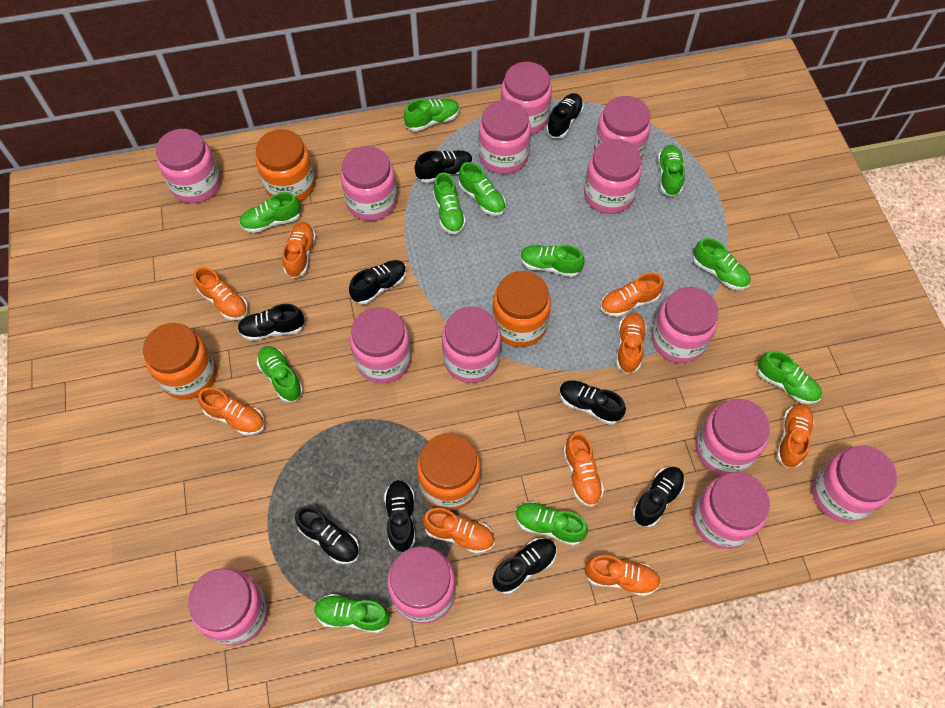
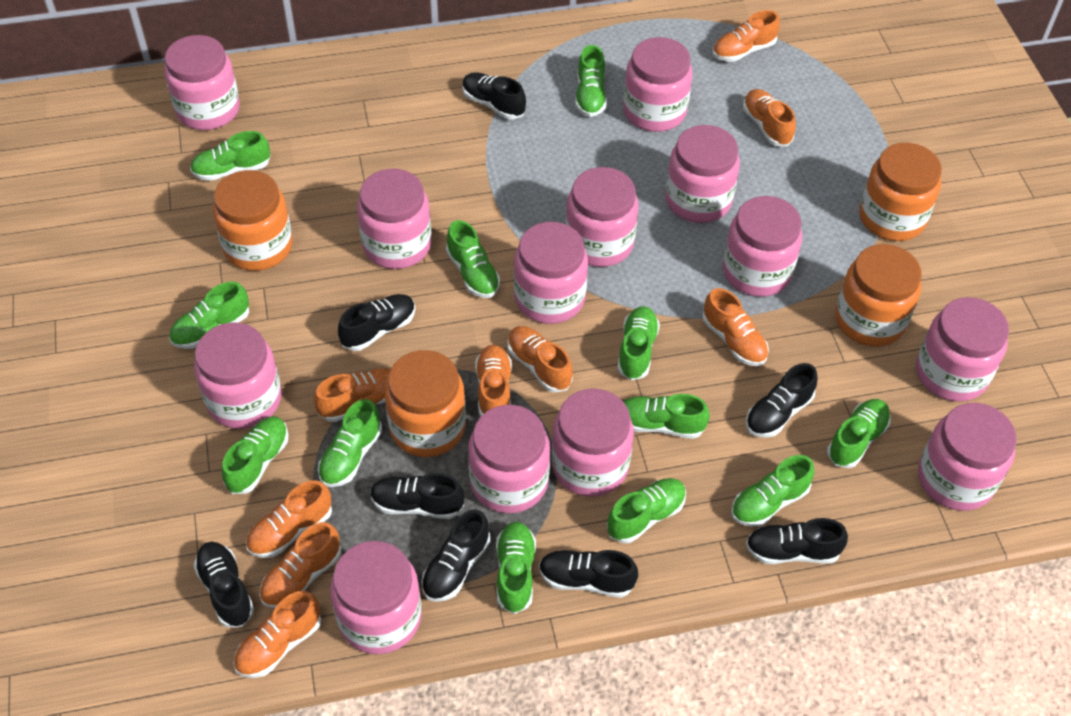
black shoe: [238,304,305,341] [295,506,359,564] [349,260,407,304] [384,480,415,553] [414,150,473,183] [492,538,557,594] [546,93,584,138] [559,380,626,425] [632,467,685,527] = 9 -> [194,542,254,627] [338,294,415,351] [370,473,464,519] [421,509,490,602] [462,72,526,119] [539,550,638,598] [746,363,818,438] [746,518,848,564] = 8
green shoe: [239,192,301,233] [257,346,303,402] [314,594,390,633] [404,99,459,131] [433,173,466,235] [459,162,506,216] [515,502,588,546] [520,245,584,277] [658,145,685,197] [693,238,751,290] [758,351,822,404] = 11 -> [169,282,249,349] [190,131,270,181] [222,416,289,494] [318,399,382,487] [446,220,500,298] [496,522,536,614] [575,45,607,117] [607,478,686,543] [617,306,660,381] [623,394,710,439] [731,455,814,527] [827,399,891,468] = 12
pink jar: [156,129,221,203] [188,568,269,646] [341,146,397,221] [350,307,412,384] [387,546,456,624] [442,307,501,383] [478,100,531,174] [500,62,552,135] [584,139,642,214] [594,96,651,159] [651,287,719,363] [692,472,770,549] [695,399,770,475] [812,445,898,523] = 14 -> [164,35,240,130] [194,322,282,429] [330,541,422,654] [357,169,432,269] [468,405,550,514] [514,222,588,324] [551,388,634,497] [565,167,639,267] [623,37,693,132] [665,125,740,223] [723,196,803,297] [916,297,1009,402] [918,403,1017,511] = 13

